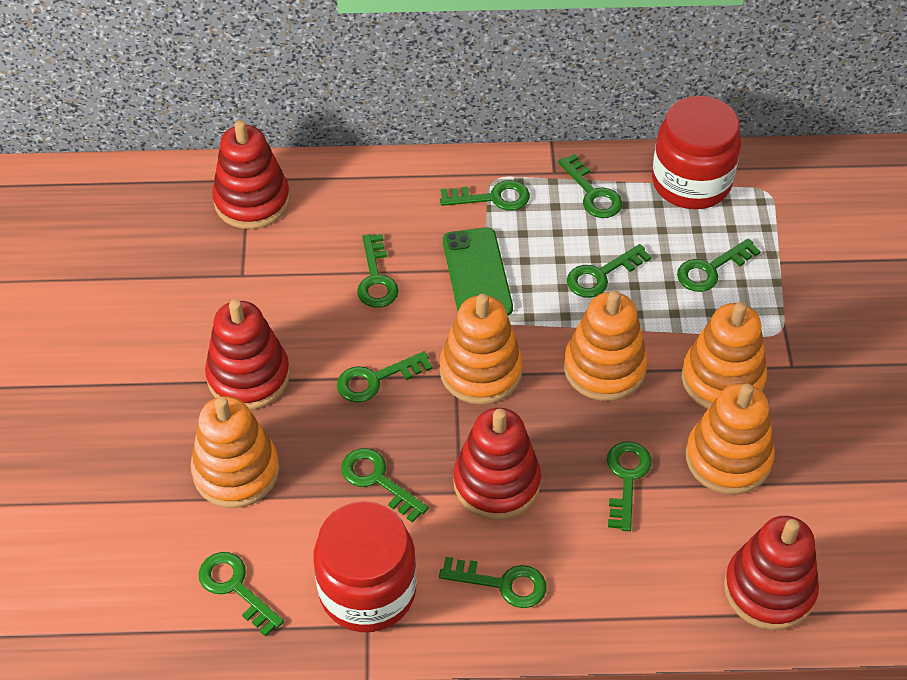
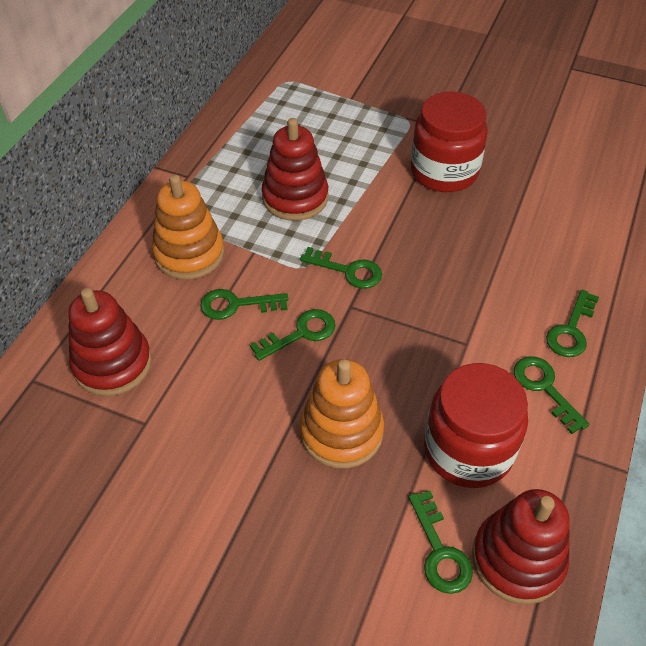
green key: [199,552,284,637] [337,351,432,403] [341,448,429,523] [357,234,399,308] [439,557,547,608] [440,180,530,211] [558,154,622,218] [567,244,651,298] [607,441,652,531] [677,238,761,292] = 10 -> [200,289,288,320] [250,309,335,361] [300,247,382,289] [409,491,473,594] [514,356,590,434] [546,290,599,357] = 6
green phone: [443,227,513,316] = 1 -> none = 0
orange stacking toy: [190,396,279,508] [440,294,523,405] [564,290,648,401] [682,302,767,409] [686,383,775,495] = 5 -> [152,175,224,280] [300,359,384,468] = 2
red stacking toy: [205,299,290,410] [212,120,290,229] [453,408,541,520] [724,516,819,630] = 4 -> [68,288,152,396] [262,118,328,221] [472,489,570,605] = 3

